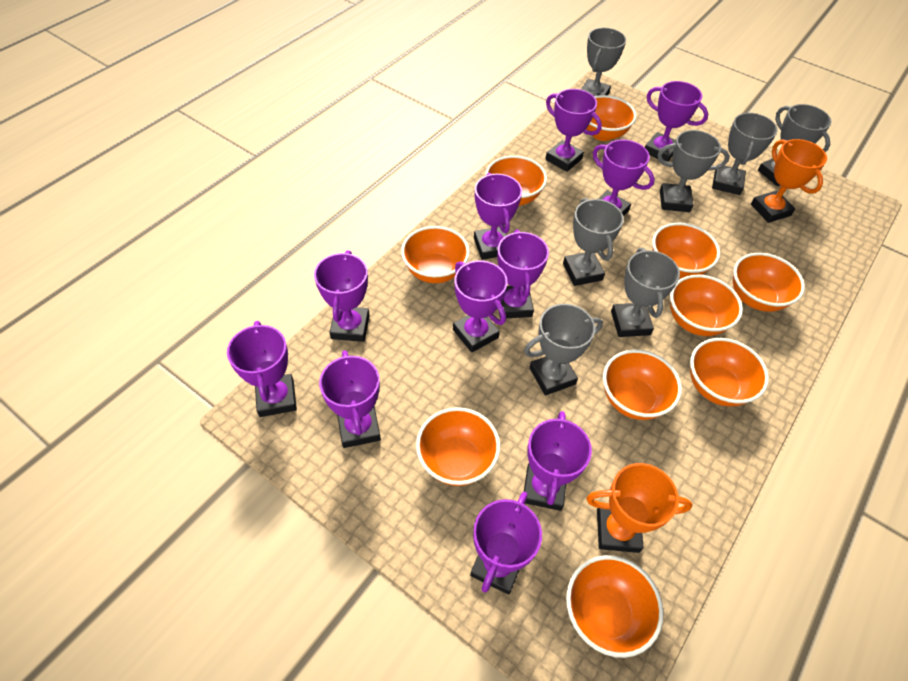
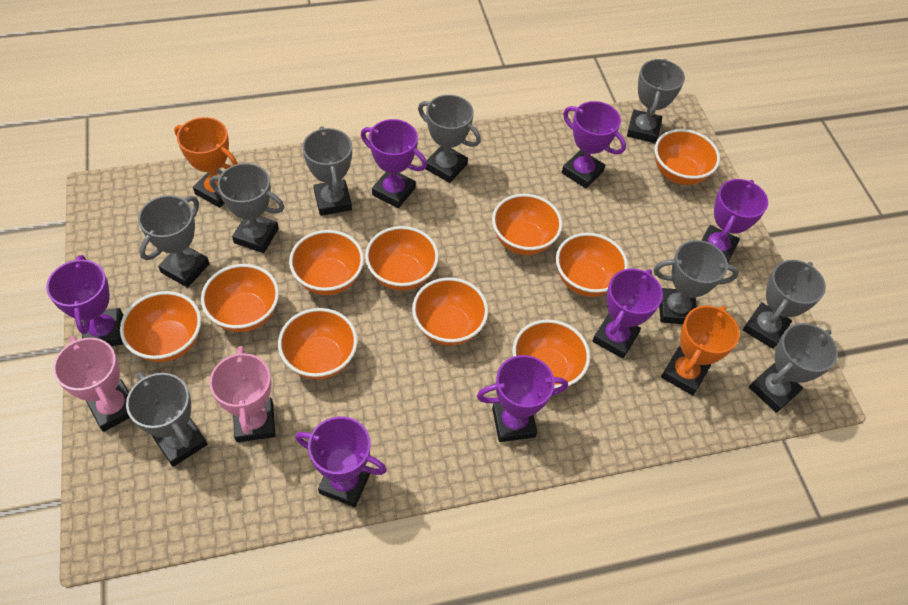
grey trophy: [524,304,603,395] [563,198,624,286] [581,28,626,96] [611,248,680,337] [657,130,730,212] [712,113,778,195] [758,104,831,186] = 7 -> [126,372,207,467] [138,195,210,287] [209,163,284,253] [302,126,352,216] [418,95,481,183] [627,59,685,143] [654,240,738,324] [743,260,826,349] [749,323,838,413] = 9
pink trophy: none = 0 -> [53,336,130,432] [209,346,275,442] = 2
purple trophy: [227,321,297,417] [314,250,370,342] [319,350,381,448] [453,261,508,353] [470,492,542,594] [474,173,522,260] [497,230,549,319] [524,411,592,511] [545,89,602,172] [593,140,655,216] [645,81,708,162] = 11 -> [46,255,123,346] [296,416,387,507] [361,119,427,208] [477,355,568,442] [562,101,626,189] [592,269,663,359] [701,179,768,262] = 7

